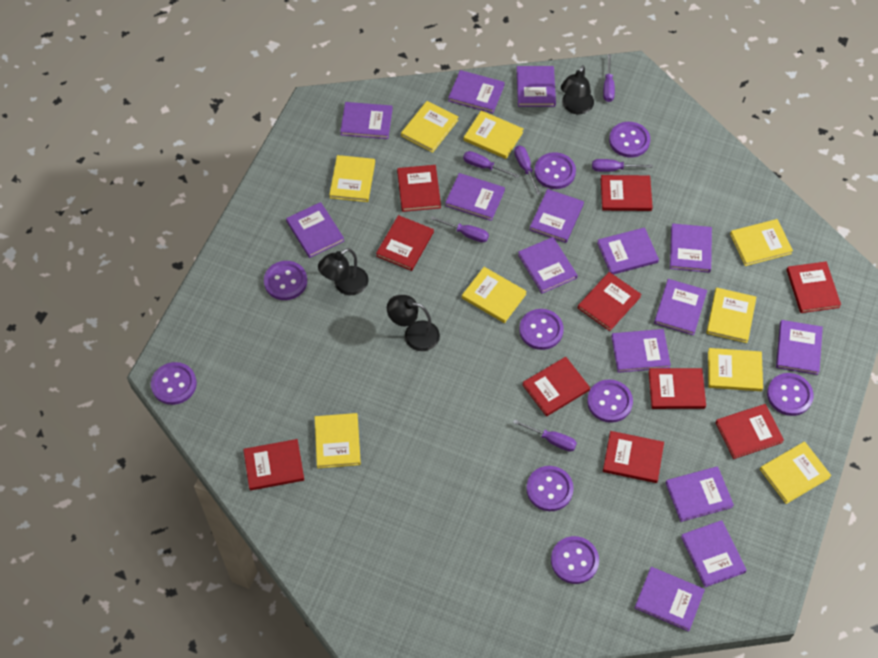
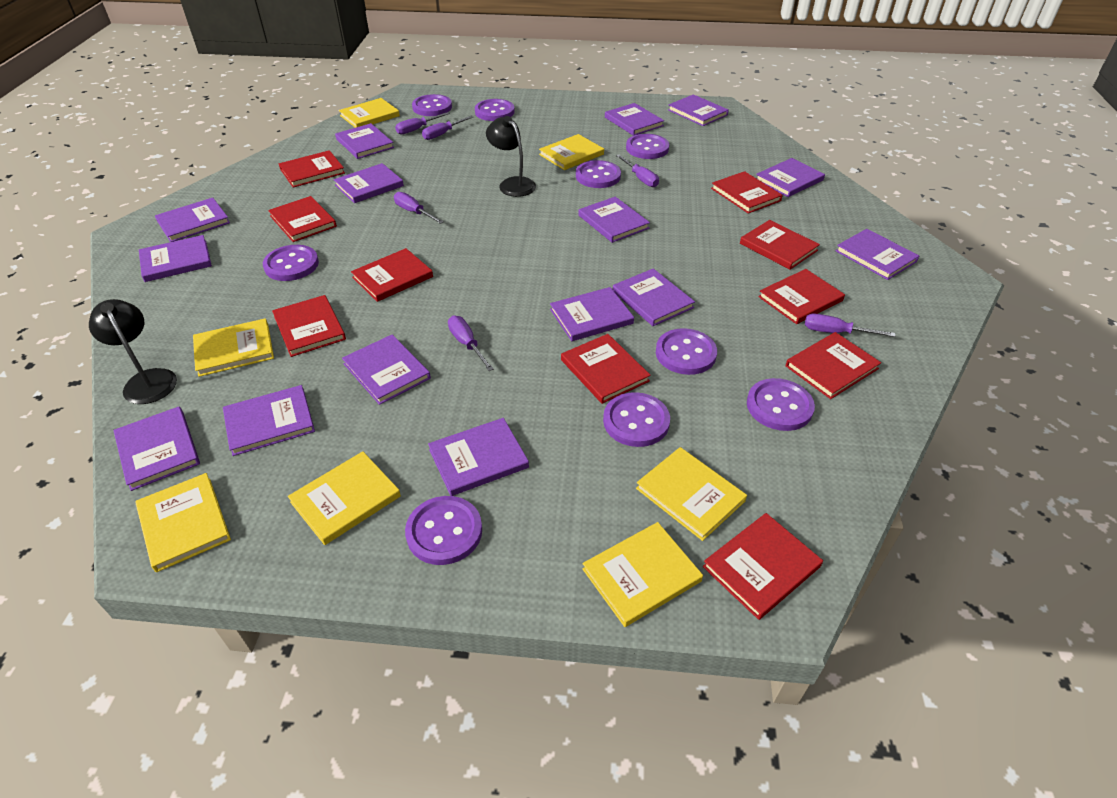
black lamp: [318,248,368,295] [387,295,440,351] [561,65,594,114] = 3 -> [89,299,177,404] [486,116,536,197] = 2
yellow book: [315,413,361,468] [329,155,375,202] [401,101,458,153] [462,267,527,323] [464,110,523,159] [706,288,756,343] [708,348,763,391] [730,219,793,266] [760,442,831,504] = 9 -> [135,473,231,572] [193,318,274,377] [288,451,401,545] [339,98,400,128] [539,134,604,170] [582,522,703,627] [636,447,747,541] = 7

